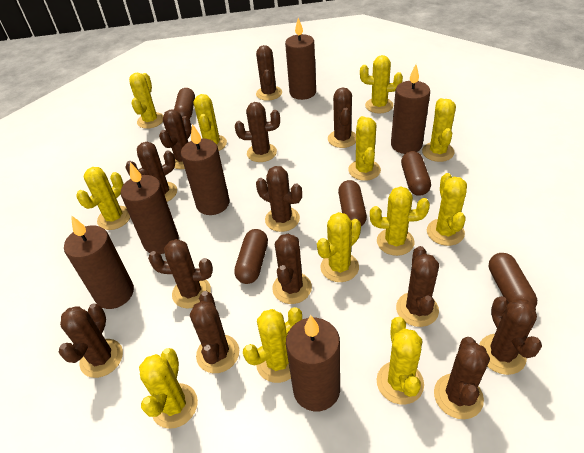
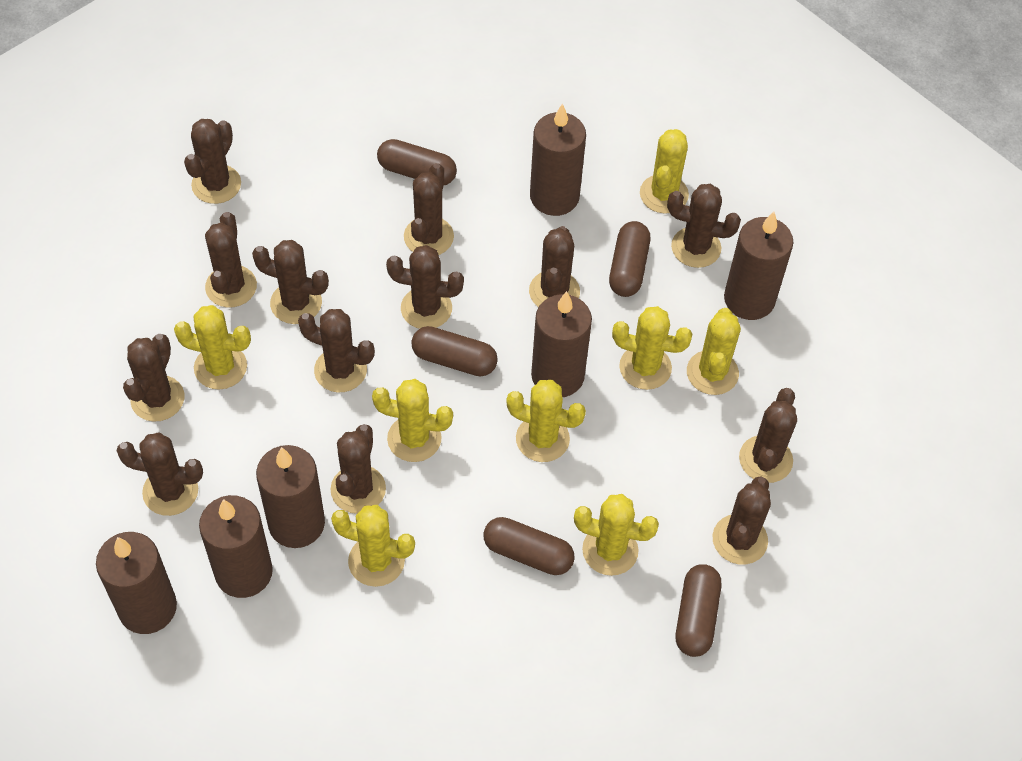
yellow cactus: [76,167,130,230] [129,73,163,129] [139,348,198,429] [194,94,227,151] [243,307,302,383] [317,212,361,282] [348,116,381,181] [360,55,403,113] [370,186,430,256] [377,317,424,404] [422,98,456,162] [427,173,467,246] = 12 -> [174,305,251,390] [331,505,415,587] [372,379,453,462] [506,380,586,462] [574,494,659,576] [612,306,692,390] [640,129,689,214] [687,308,741,395] = 8

